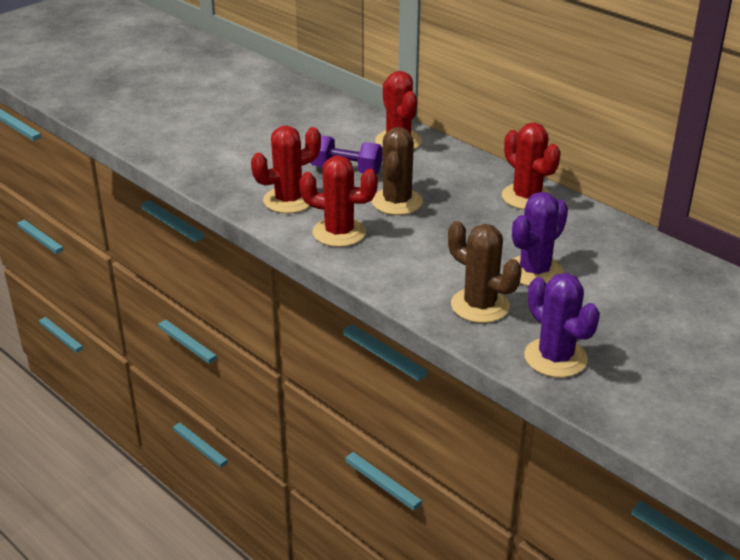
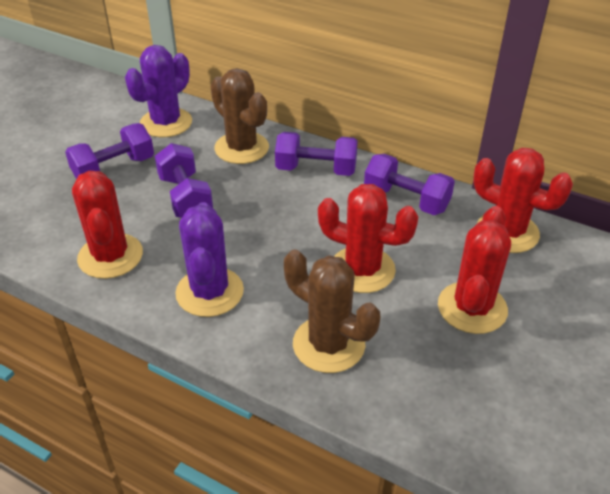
purple dumbbell: [310,135,383,174] = 1 -> [65,123,154,179] [155,143,213,218] [275,132,358,176] [364,154,455,215] = 4

